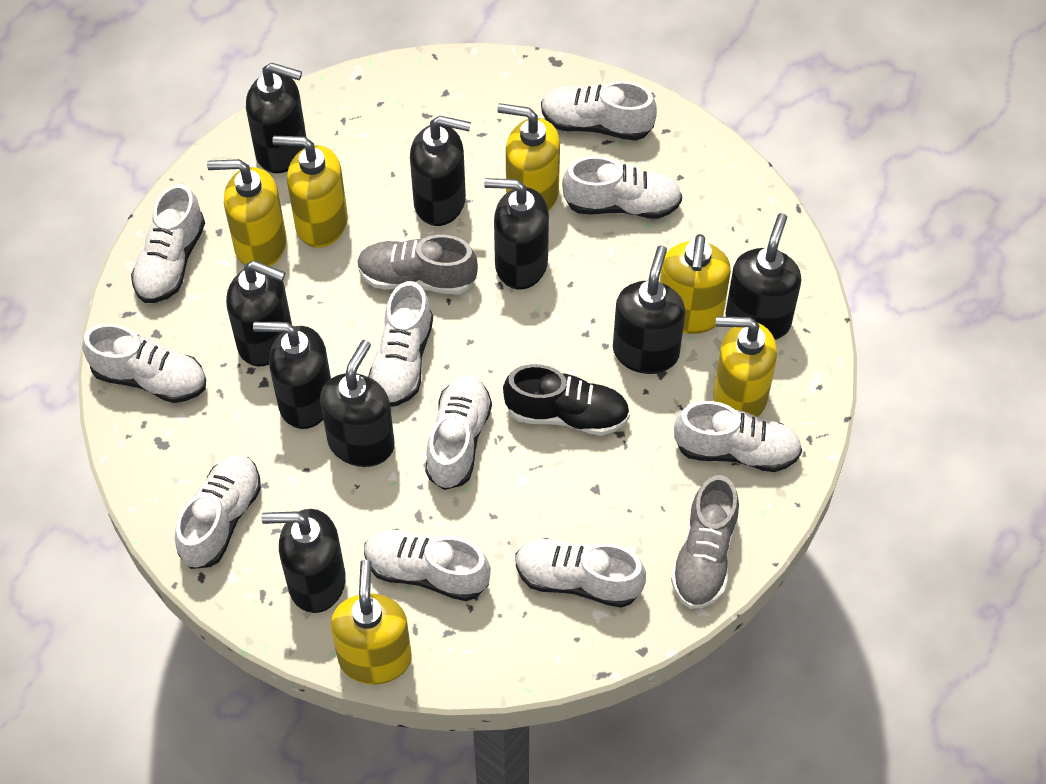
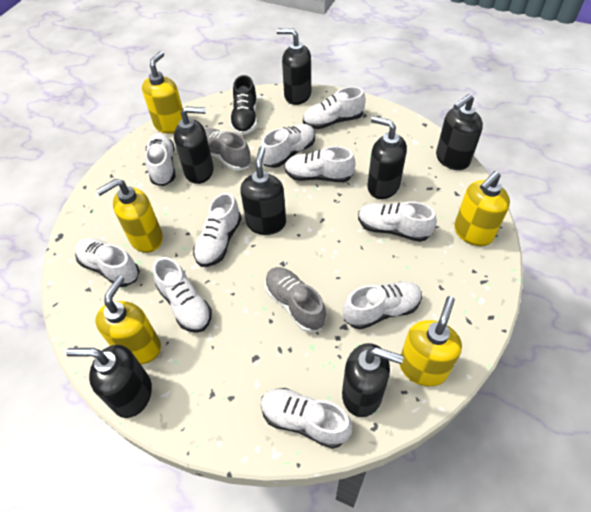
black soap dispenser: [226,260,292,366] [246,62,307,173] [253,322,331,429] [261,509,346,613] [320,340,394,467] [410,116,471,226] [484,178,549,289] [613,245,685,374] [726,213,801,340] = 9 -> [66,345,152,418] [174,106,214,184] [240,146,286,235] [276,29,311,105] [342,343,404,417] [367,116,407,199] [436,94,483,170] = 7
yellow soap dispenser: [207,159,287,266] [272,136,348,248] [331,560,412,685] [497,103,560,212] [660,234,731,334] [713,317,777,417] = 6 -> [95,276,161,364] [96,179,163,253] [142,51,183,134] [399,296,462,386] [454,171,510,246] = 5

